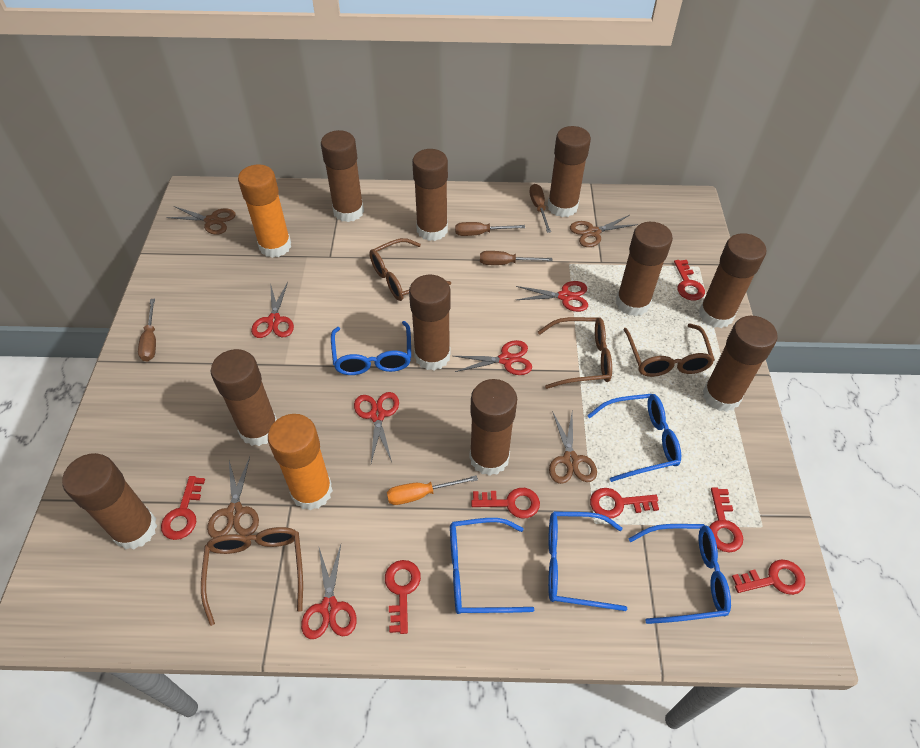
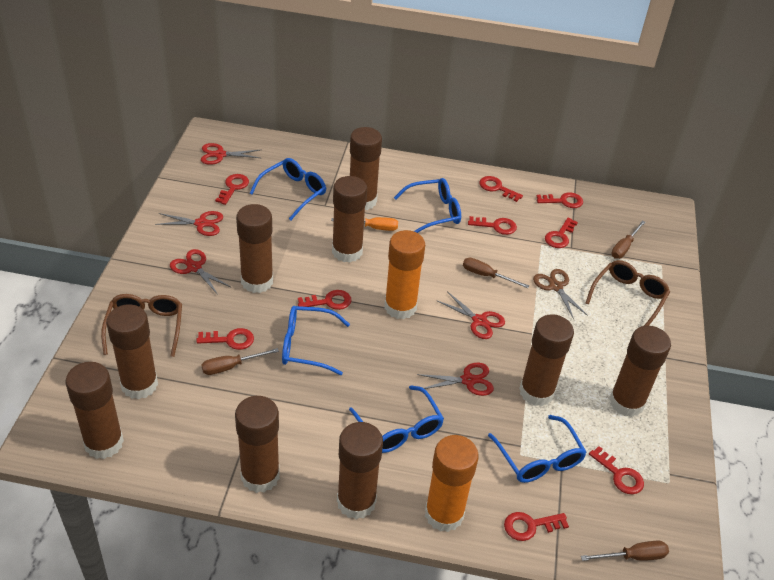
brown glasses: [201,527,303,626] [369,238,451,301] [538,317,612,389] [623,324,715,377] = 4 -> [101,294,182,357] [586,260,670,326] = 2
brown glue stick: [62,453,157,549] [211,349,277,446] [321,130,364,222] [409,275,451,370] [412,149,448,241] [469,379,517,476] [547,126,591,217] [616,222,673,316] [699,233,766,328] [703,316,778,412] = 10 -> [65,362,124,459] [106,304,158,400] [235,396,280,493] [236,204,273,293] [332,176,367,263] [337,422,383,519] [350,127,382,210] [519,314,574,406] [609,325,671,417] = 9
brown scissors: [166,206,236,235] [207,457,259,538] [549,411,597,484] [570,215,638,247] = 4 -> [533,269,588,319] = 1
red key: [161,476,205,540] [385,560,421,634] [471,488,540,518] [590,488,659,518] [674,260,705,300] [709,487,743,552] [732,560,805,595] = 7 -> [196,328,254,350] [215,174,249,205] [298,290,351,310] [468,216,517,235] [479,176,523,202] [504,512,569,541] [537,192,583,208] [545,218,578,248] [589,446,644,494] = 9

